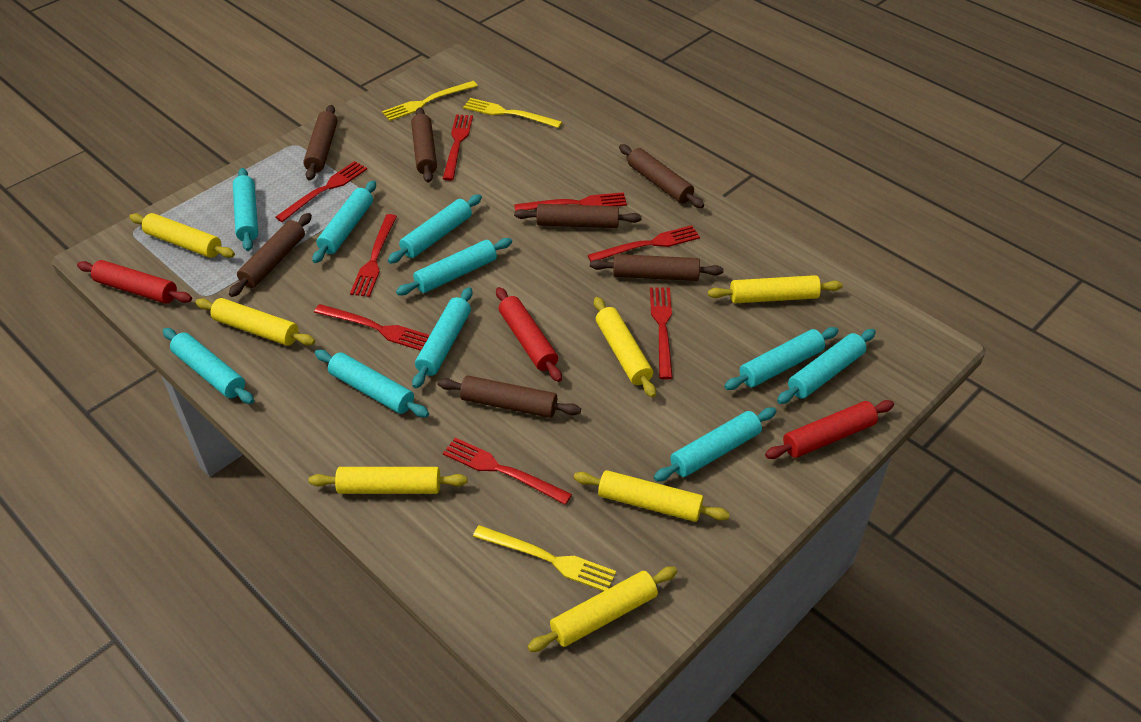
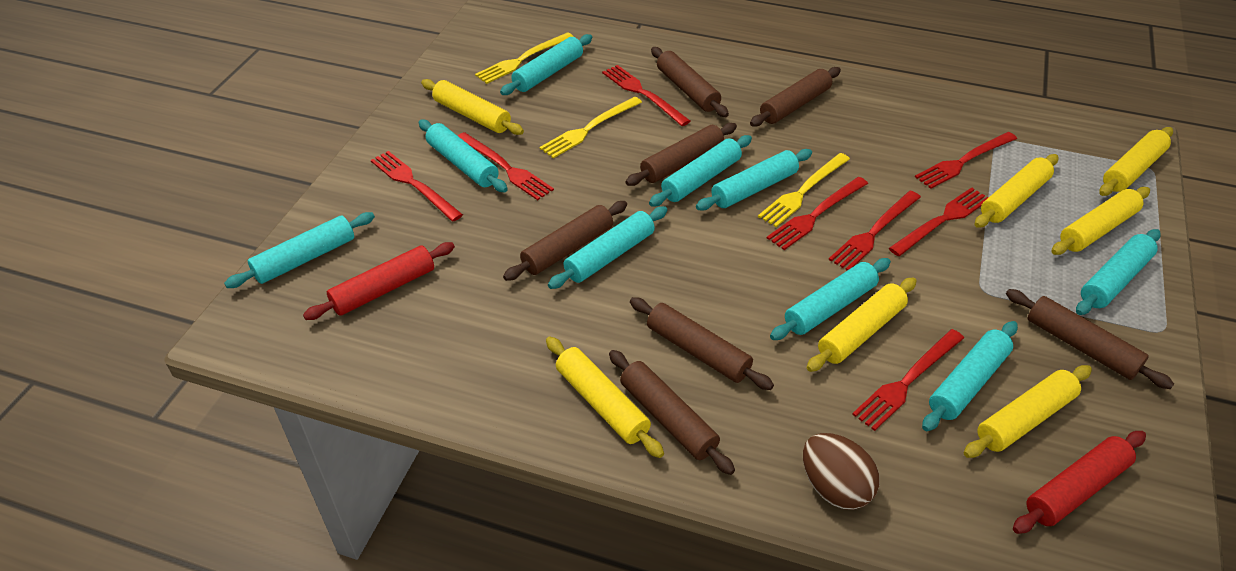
brown egg: none = 0 -> [803,433,880,510] = 1
red rolling pin: [77,260,192,304] [496,287,562,382] [765,400,894,459] = 3 -> [303,242,455,320] [1013,431,1146,534] = 2
turquoise rolling pin: [163,328,254,404] [233,168,258,251] [312,181,376,263] [315,350,429,417] [388,194,482,264] [396,238,512,295] [412,287,472,388] [654,407,776,481] [724,327,839,390] [777,329,876,404] = 10 -> [224,212,375,288] [419,120,508,192] [500,34,592,95] [548,206,667,289] [649,135,752,207] [696,149,812,210] [770,258,891,340] [922,321,1018,431] [1076,229,1161,315] = 9

